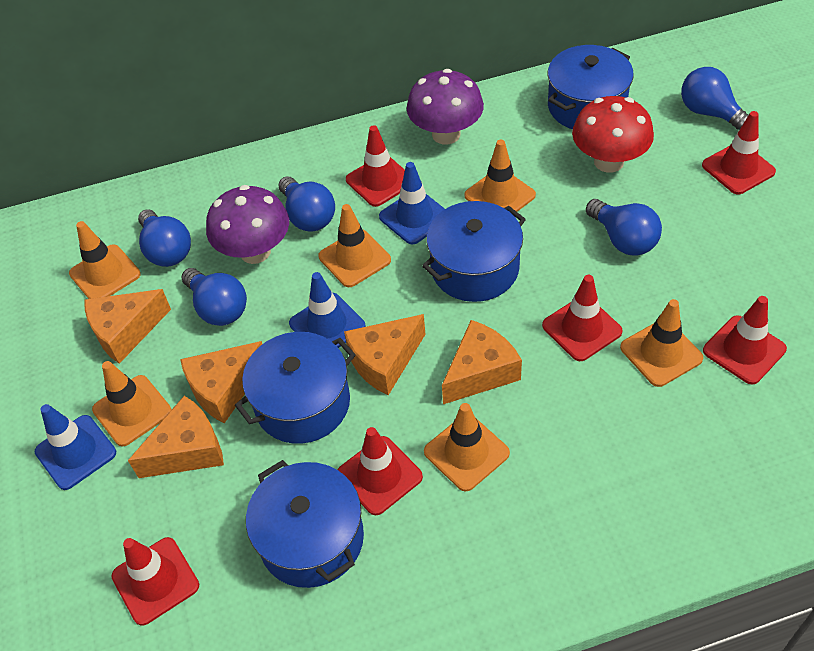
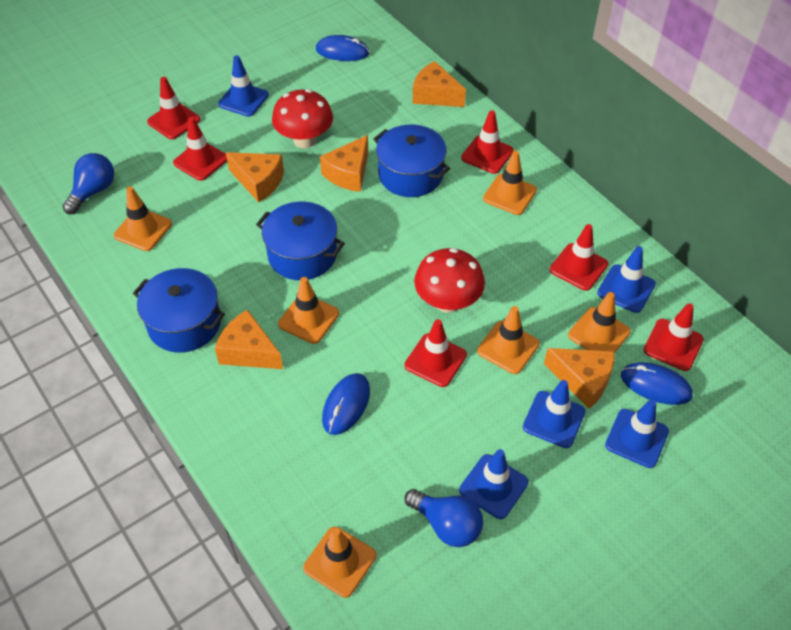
blue light bulb: [138,209,191,267] [182,268,247,326] [279,176,335,232] [586,199,662,256] [681,67,749,130] = 5 -> [63,153,114,214] [405,489,483,547] = 2
blue mouse: none = 0 -> [316,35,369,61] [322,373,370,435] [621,362,693,405] = 3
blue pot: [235,332,356,444] [246,460,364,588] [422,201,526,302] [548,45,634,129] = 4 -> [133,268,225,353] [256,202,345,280] [373,125,450,197] = 3
blue traffic cone: [35,404,116,490] [289,272,366,348] [379,162,445,245] = 3 -> [218,55,269,117] [459,449,528,519] [523,380,585,448] [597,246,656,313] [605,399,669,468] = 5
purple mushroom: [206,185,289,264] [407,69,484,145] = 2 -> none = 0
red mushroom: [572,96,654,173] = 1 -> [272,89,333,148] [414,248,485,313] = 2

